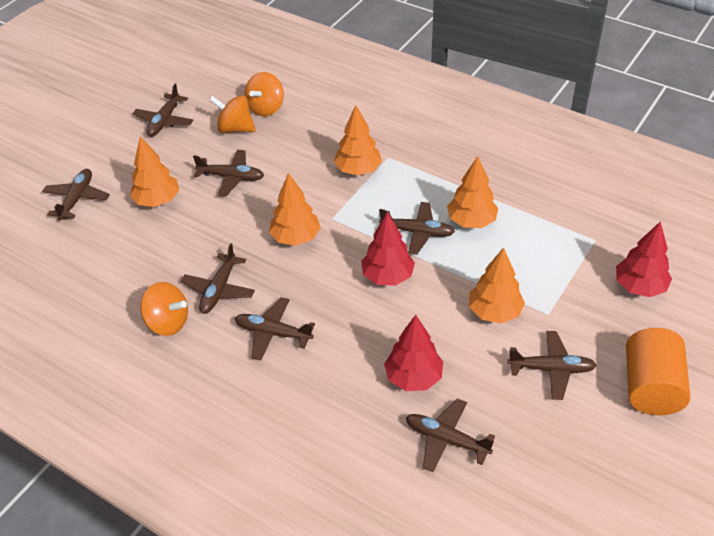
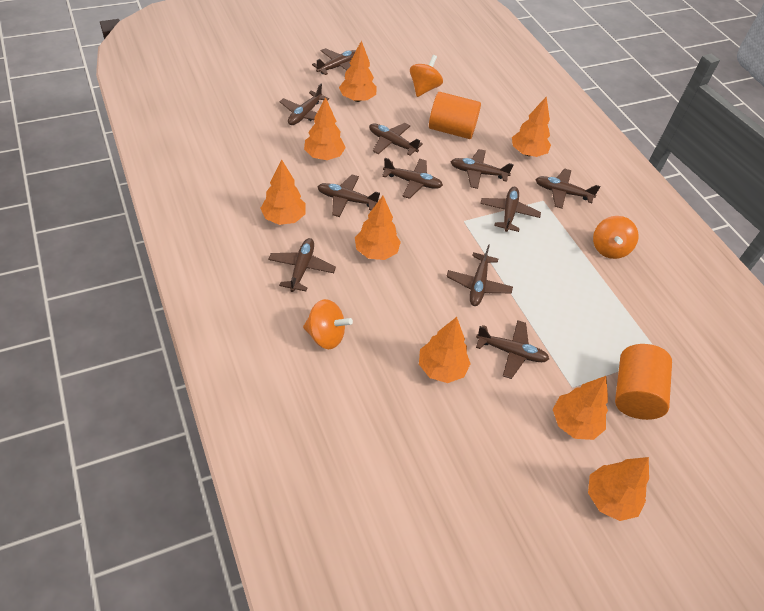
brown plane: [42,169,110,220] [133,84,193,137] [181,243,255,314] [193,150,264,196] [235,297,315,360] [379,202,455,255] [406,398,495,472] [507,331,596,400] = 8 -> [268,238,336,292] [280,84,329,125] [312,48,356,75] [317,175,380,217] [369,123,423,156] [382,158,443,199] [446,244,513,306] [451,149,514,189] [476,320,549,379] [480,187,541,232] [535,169,600,208] = 11
orange cylinder: [626,328,690,415] = 1 -> [429,92,481,139] [615,344,672,420] = 2
orange tree: [130,136,179,207] [269,173,321,246] [334,105,382,175] [447,156,498,228] [469,247,525,323] = 5 -> [261,159,306,225] [304,97,346,160] [339,40,377,102] [355,196,401,260] [419,317,471,383] [512,96,551,157] [553,376,608,440] [588,457,649,521] = 8
red tree: [361,212,415,286] [384,315,443,391] [616,221,672,297] = 3 -> none = 0

